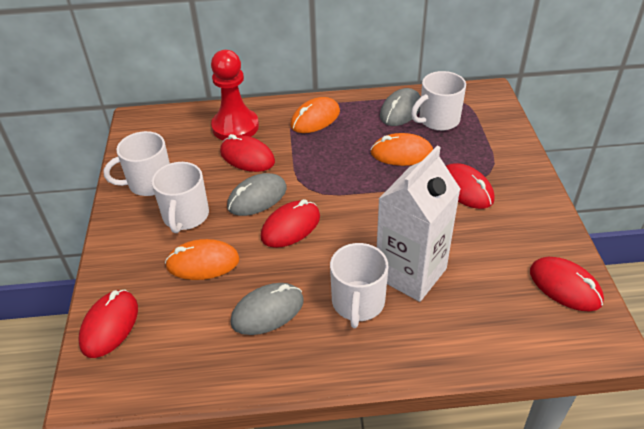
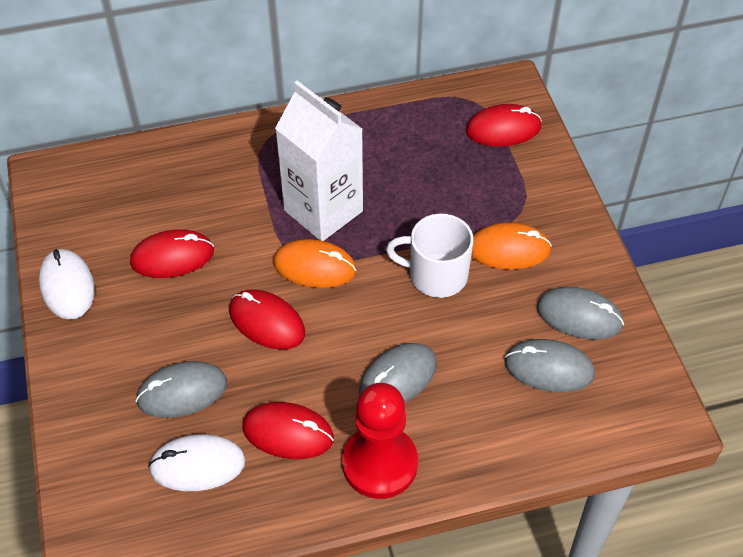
grey mouse: [227,173,287,216] [230,283,304,335] [380,88,421,126] = 3 -> [136,361,227,418] [359,343,437,402] [504,339,595,393] [537,287,624,340] = 4
orange mouse: [165,239,240,280] [290,97,340,133] [370,133,433,166] = 3 -> [273,239,356,288] [471,223,552,270] = 2
red mouse: [78,290,138,358] [220,134,275,172] [261,199,320,248] [446,163,495,209] [530,257,604,311] = 5 -> [130,229,214,278] [229,289,305,350] [242,402,334,459] [466,104,542,147] = 4
white mouse: none = 0 -> [39,249,95,320] [148,434,246,491] = 2
white mug: [104,131,170,196] [151,162,209,233] [330,243,388,328] [411,71,466,131] = 4 -> [386,214,473,298] = 1

